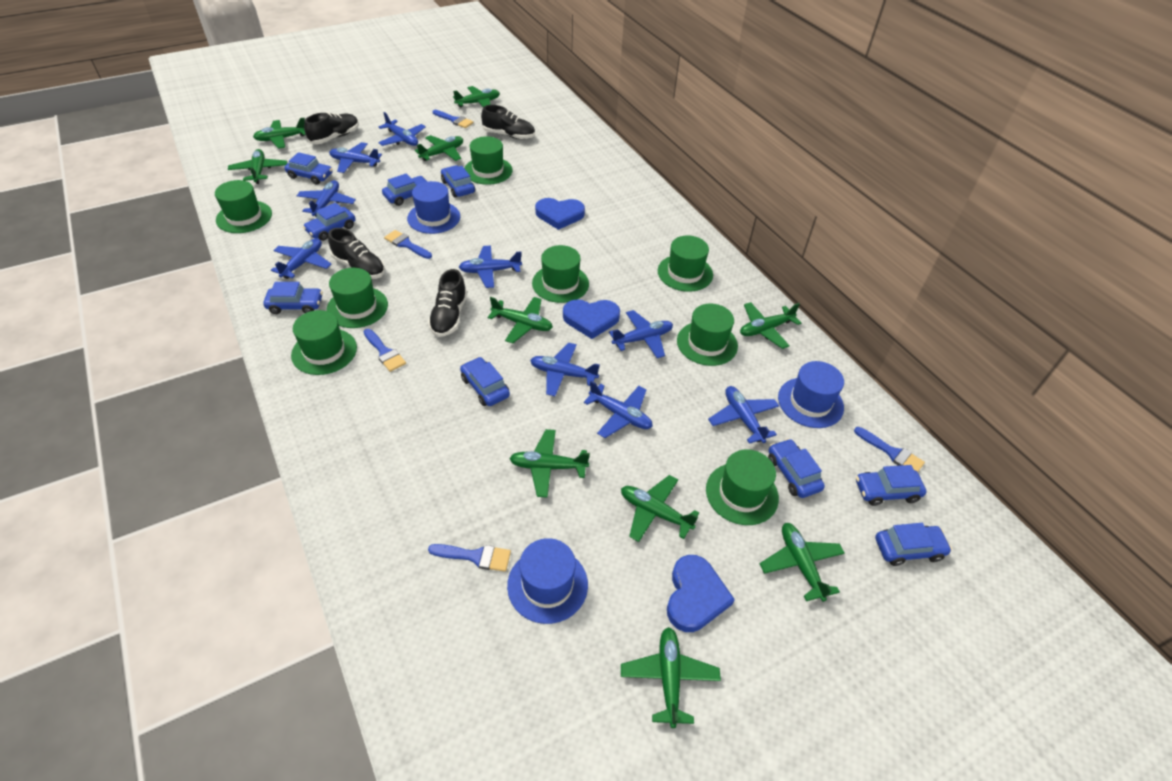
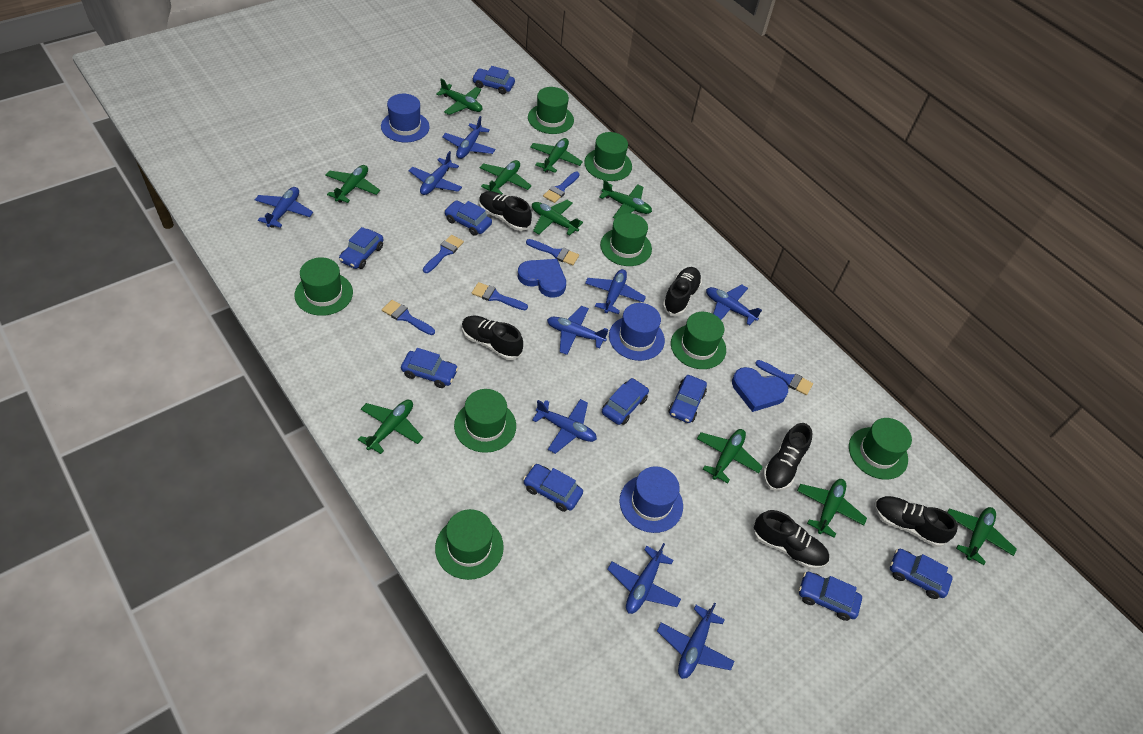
black shoe: [304,112,359,144] [328,228,385,279] [428,269,467,337] [481,105,535,139] = 4 -> [462,315,523,360] [479,191,532,231] [662,267,702,316] [753,510,829,569] [763,423,812,491] [874,496,958,547] = 6
blue brush: [364,329,406,372] [384,230,432,259] [428,544,511,572] [433,110,473,128] [854,427,925,472] = 5 -> [382,300,435,335] [423,235,464,273] [472,282,528,310] [526,239,579,265] [543,172,580,203] [755,360,813,395] = 6
blue heart: [535,198,585,230] [563,299,620,339] [667,555,735,632] = 3 -> [518,259,566,297] [732,367,788,412] = 2

